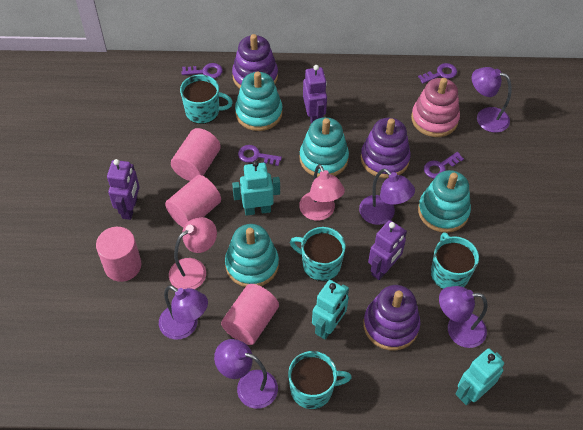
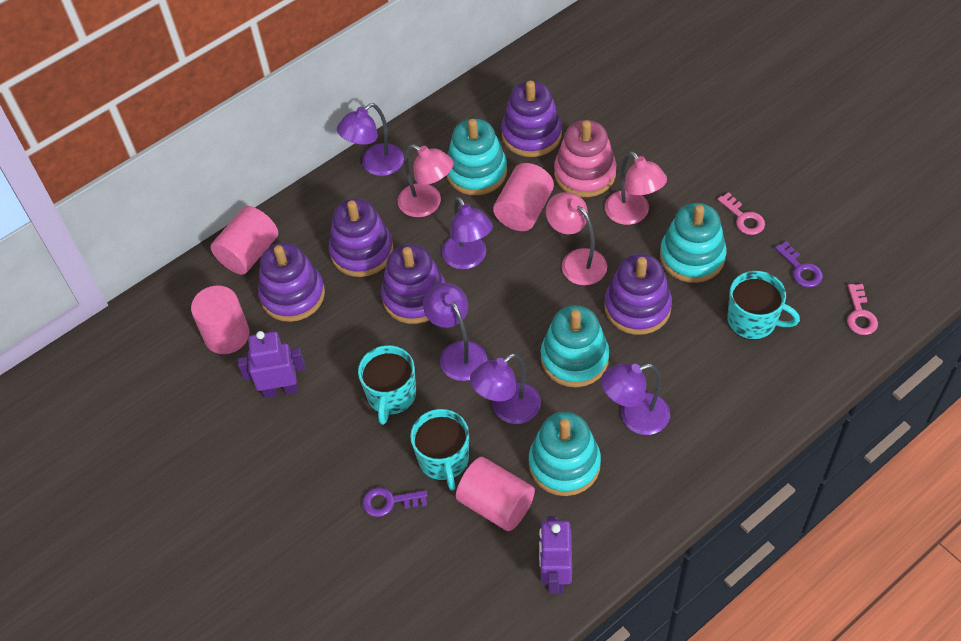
pink key: none = 0 -> [717,192,765,235] [847,284,878,335] = 2
pink lamp: [169,217,217,289] [299,164,345,221] = 2 -> [398,144,454,217] [546,192,607,285] [605,151,667,225] = 3
purple key: [181,63,223,78] [238,145,282,166] [418,63,457,84] [424,152,464,179] = 4 -> [362,487,428,517] [775,241,823,288] = 2
purple robot: [107,159,140,220] [303,65,327,123] [368,220,407,280] = 3 -> [238,331,305,398] [539,516,572,594] = 2
purple stacking toy: [232,34,278,89] [361,118,411,178] [363,285,421,350] = 3 -> [258,242,325,322] [329,199,394,277] [381,244,446,324] [501,81,562,157] [604,254,672,335] = 5
turquoise mug: [180,75,233,124] [288,351,352,409] [290,227,346,281] [431,232,479,289] = 4 -> [358,345,416,425] [410,409,469,491] [727,271,800,340] = 3
turquoise robot: [232,161,280,216] [312,280,349,339] [456,348,504,405] = 3 -> none = 0

